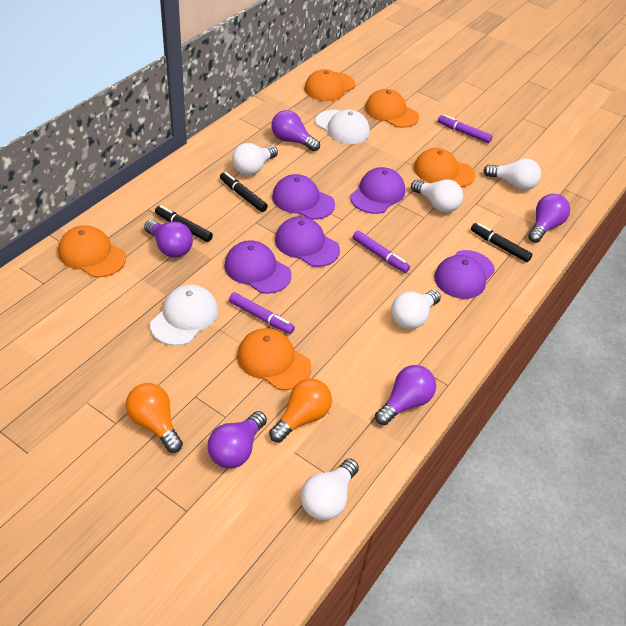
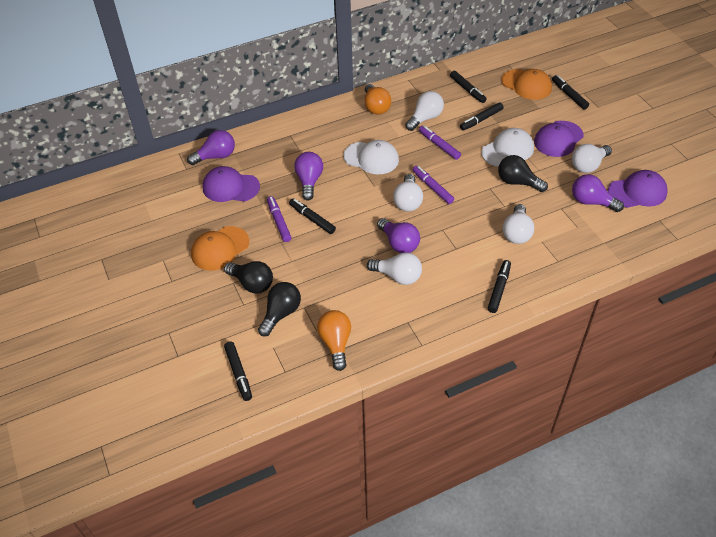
black light bulb: none = 0 -> [224,261,273,294] [258,282,301,337] [498,155,548,192] = 3
black marker: [155,205,213,242] [220,172,268,212] [471,223,532,262] = 3 -> [224,341,252,401] [289,198,336,234] [450,71,487,103] [460,102,504,131] [488,260,511,313] [552,75,589,110] = 6
orange cap: [58,225,126,277] [237,328,311,390] [304,69,355,101] [365,89,419,128] [414,148,475,187] = 5 -> [191,226,249,271] [501,69,552,100] = 2
purple cap: [224,240,291,294] [272,174,335,220] [275,216,340,267] [350,167,405,214] [434,250,495,299] = 5 -> [202,166,260,202] [534,121,584,157] [608,170,668,208] = 3
purple light bulb: [144,220,193,258] [208,411,267,468] [271,110,320,151] [375,365,436,425] [528,194,570,243] = 5 -> [187,130,235,165] [294,152,323,200] [377,218,420,253] [572,174,624,212] = 4

